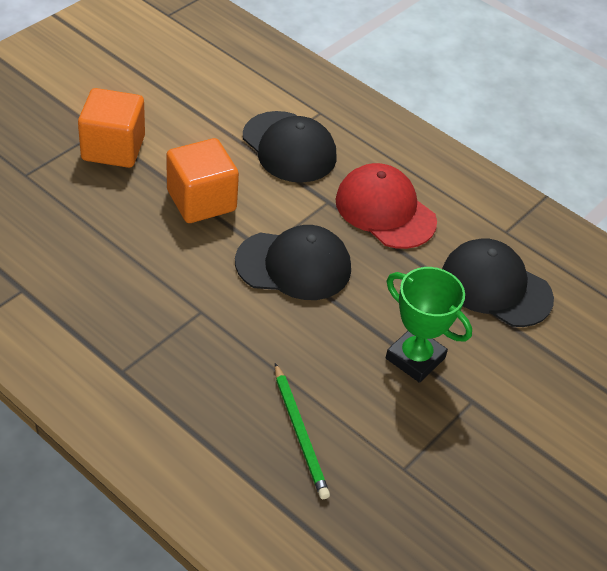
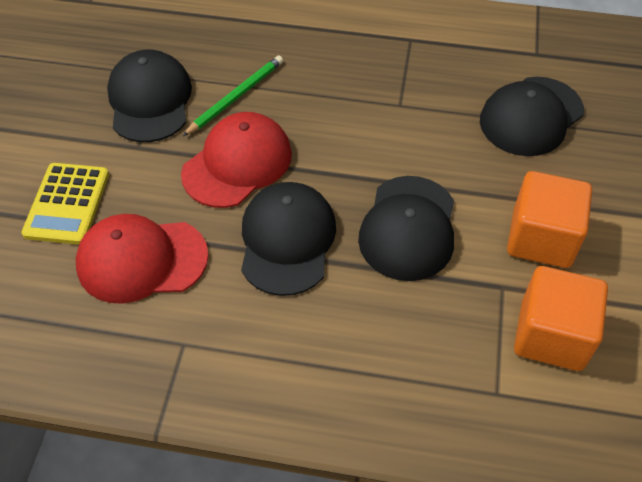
black cap: [235,225,351,300] [243,111,337,183] [442,238,554,327] = 3 -> [107,50,192,142] [241,182,336,296] [358,176,454,281] [480,77,584,156] = 4
green trophy: [386,267,472,383] = 1 -> none = 0
red cap: [335,163,437,249] = 1 -> [76,214,209,304] [181,112,292,208] = 2
yellow calculator: none = 0 -> [21,163,109,245] = 1

